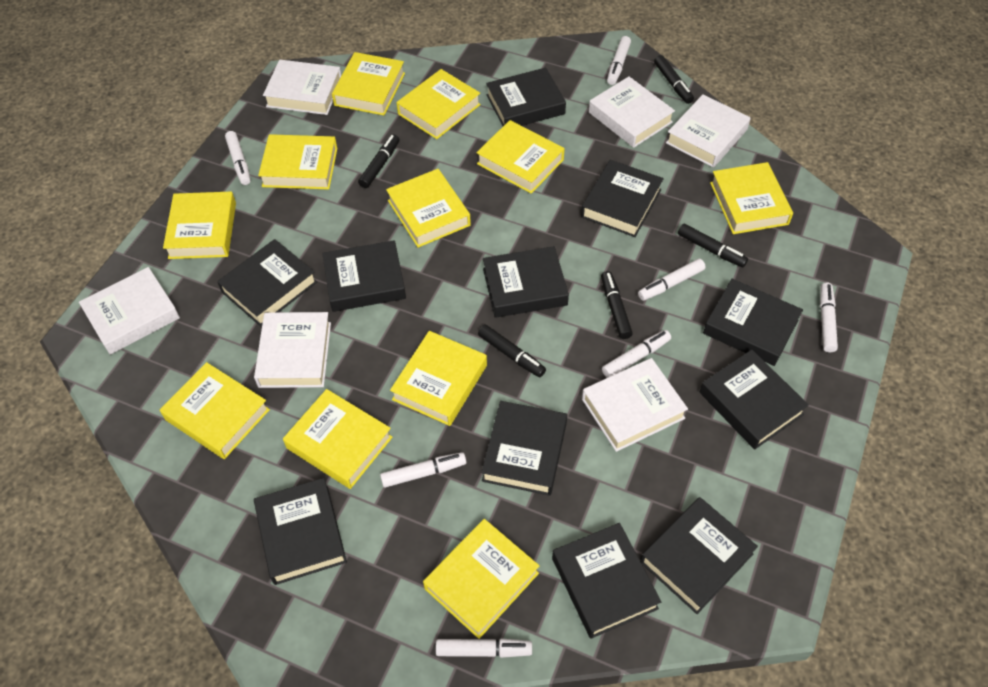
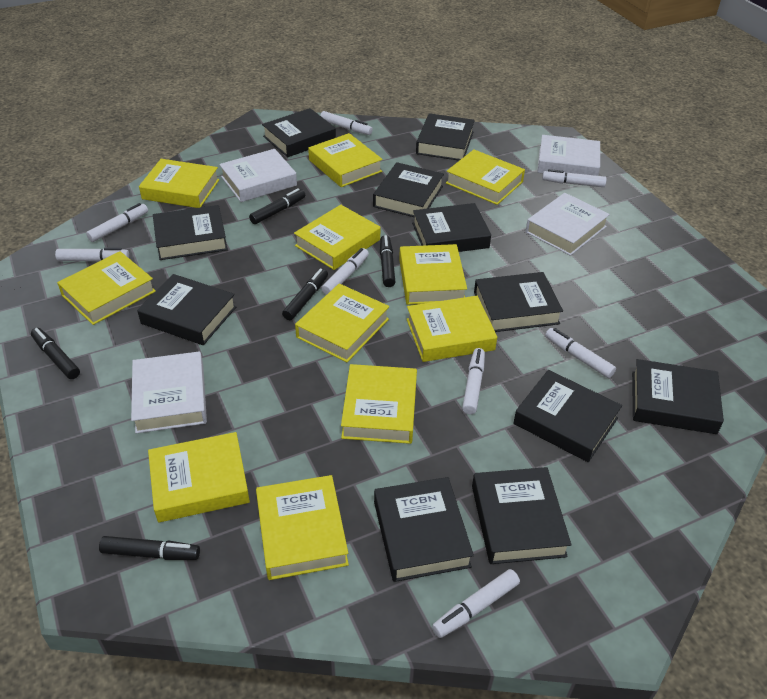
white book: [79,267,180,355] [254,312,331,388] [263,60,341,115] [582,358,688,452] [589,76,675,148] [666,95,751,168] = 6 -> [131,351,207,433] [219,149,297,202] [526,193,610,256] [537,135,600,176] = 4
white marker: [225,131,251,185] [380,452,466,488] [436,638,532,658] [602,330,671,378] [607,36,631,85] [638,258,706,301] [820,283,838,352] = 7 -> [55,248,129,261] [86,203,148,242] [320,111,373,135] [321,248,369,295] [432,569,520,638] [462,348,485,415] [542,169,607,187] [545,328,616,378] = 8

